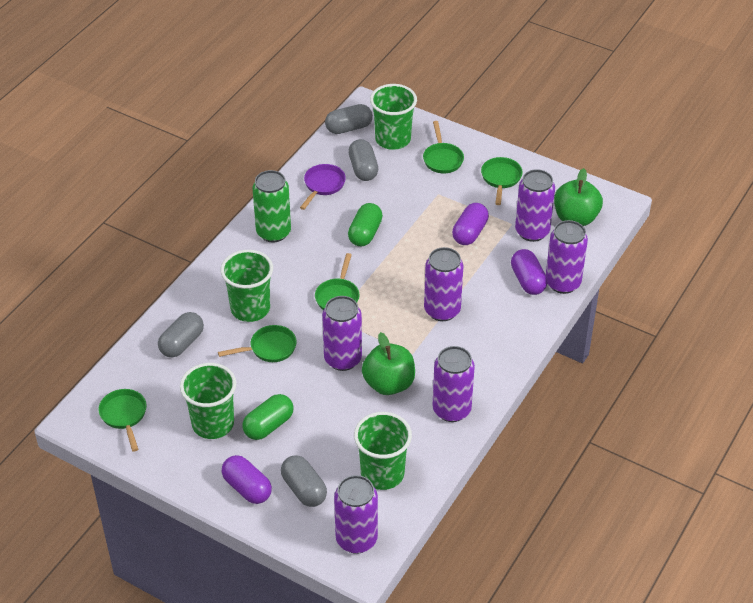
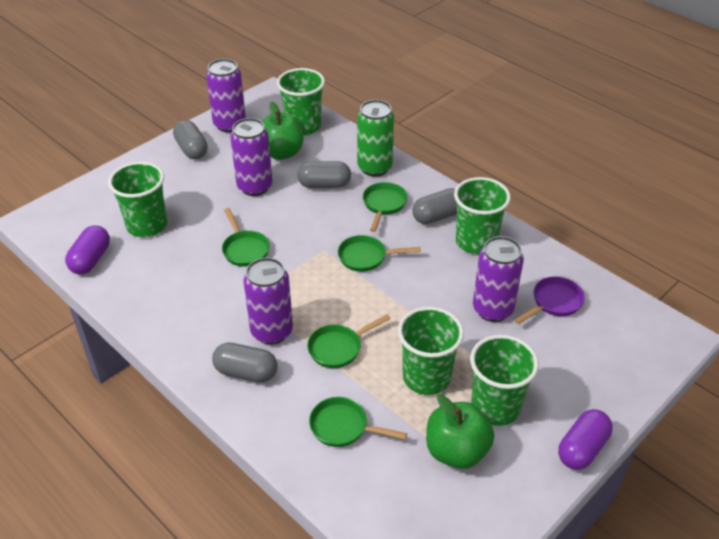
green capsule: [242,394,293,440] [348,203,383,247] = 2 -> none = 0
green cup: [180,363,236,439] [221,250,273,322] [354,412,412,490] [370,84,417,150] = 4 -> [108,162,167,237] [277,68,325,136] [398,306,464,395] [454,177,511,254] [470,335,539,426] = 5
purple can: [322,296,362,371] [334,475,378,554] [424,247,464,321] [432,346,475,422] [515,169,555,242] [546,220,588,294] = 6 -> [206,59,246,133] [230,118,273,196] [243,257,293,345] [473,236,524,322] = 4
purple capsule: [222,455,272,504] [452,203,489,245] [511,249,547,295] = 3 -> [65,225,110,274] [558,409,613,470] = 2

